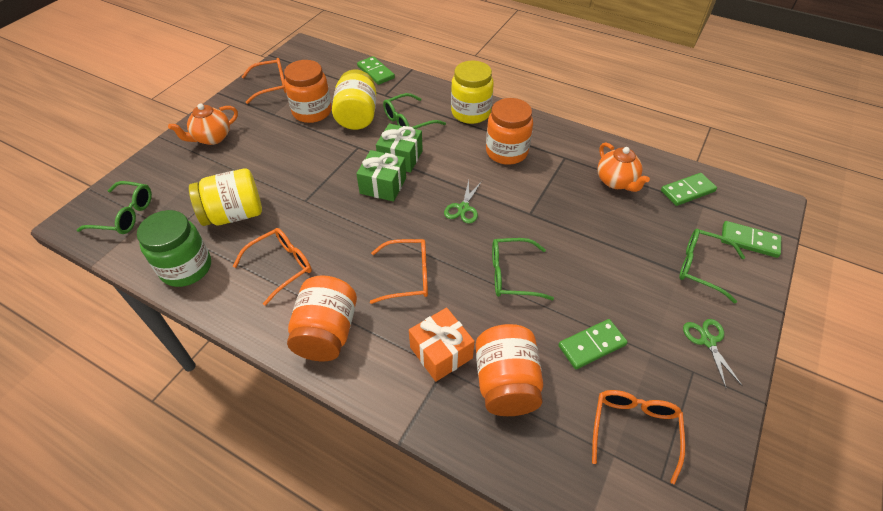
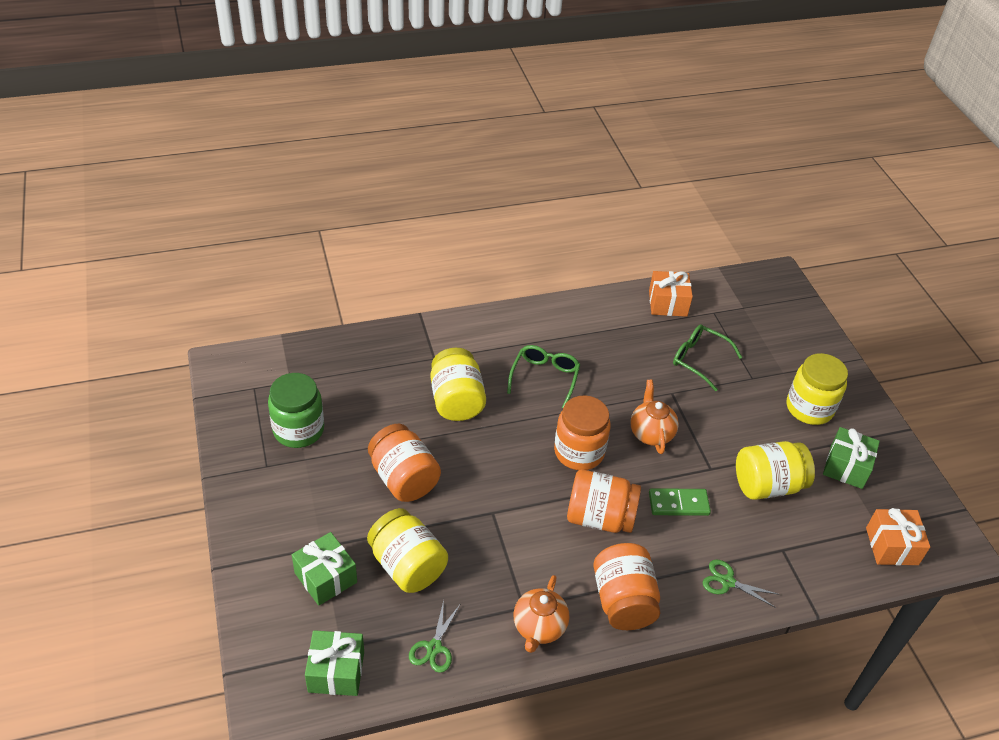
green domino: [357,56,395,85] [558,319,628,369] [661,173,717,206] [721,221,781,258] = 4 -> [649,488,711,516] = 1
green gift: [356,150,406,202] [376,123,423,173] = 2 -> [292,532,357,606] [305,630,364,696] [823,427,880,489] = 3
green glasses: [77,181,152,234] [383,93,446,129] [492,238,554,300] [679,228,745,304] = 4 -> [507,345,580,408] [673,324,743,391] = 2
orange gift: [409,308,474,382] = 1 -> [649,271,693,317] [866,508,930,565] = 2
orange glasses: [233,228,312,306] [242,58,286,104] [370,239,428,304] [592,390,685,484] = 4 -> none = 0
yellow jar: [189,168,262,226] [332,70,376,130] [451,61,494,124] = 3 -> [367,508,448,593] [430,348,486,421] [736,441,815,500] [787,353,848,425] = 4

